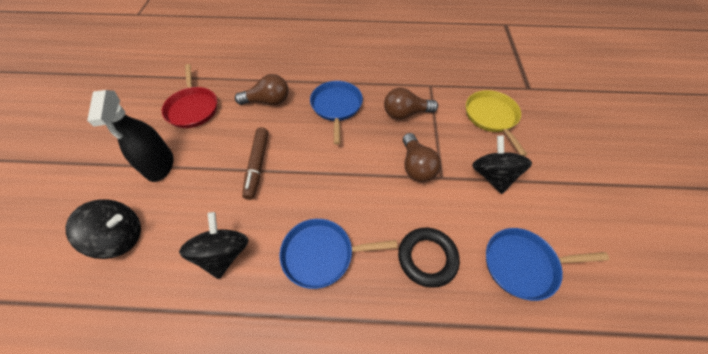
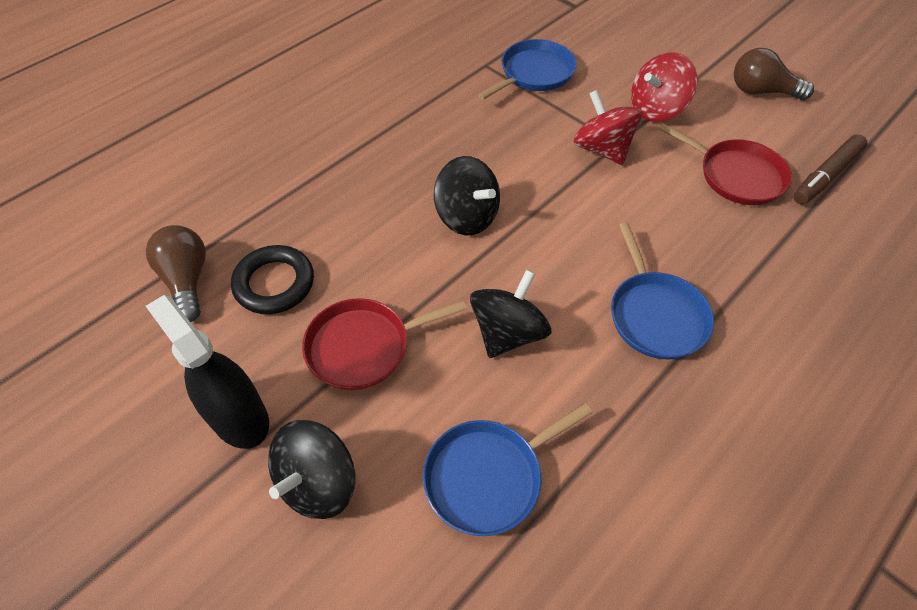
brown light bulb: [235,74,288,105] [384,88,438,120] [403,133,441,182] = 3 -> [146,225,206,322] [734,48,814,100] = 2
red pan: [162,64,217,128] = 1 -> [302,298,467,390] [659,123,792,205] = 2
red spinning top: none = 0 -> [574,90,642,165] [631,52,697,122] = 2
yellow pan: [466,90,527,156] = 1 -> none = 0

